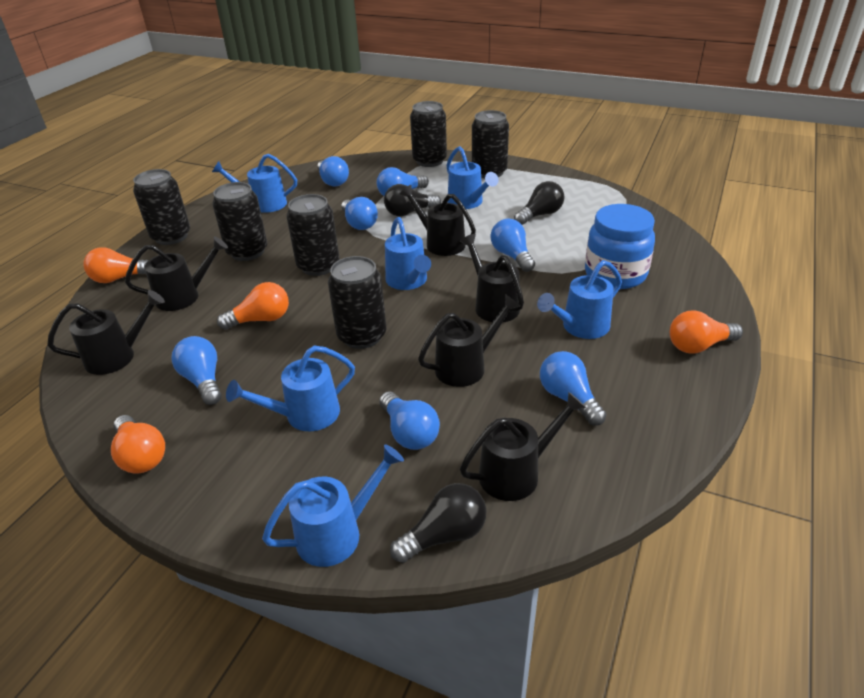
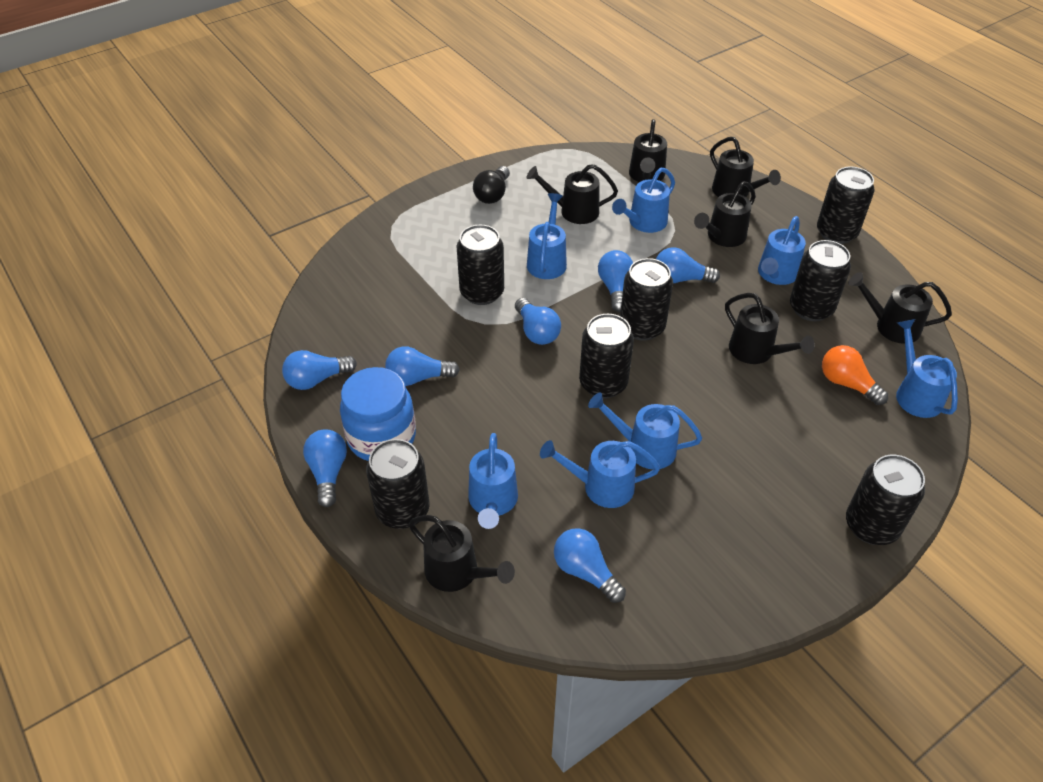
black can: [133,169,190,245] [212,182,267,261] [286,194,339,276] [328,256,387,349] [410,101,447,167] [472,110,509,178] = 6 -> [366,439,429,529] [457,225,504,305] [579,314,634,398] [620,258,673,341] [790,240,851,321] [817,167,875,244] [846,455,925,545] = 7
black light bulb: [384,184,441,217] [390,483,487,563] [514,181,564,225] = 3 -> [473,166,510,204] = 1
black watering can: [47,290,165,375] [125,237,228,311] [399,185,476,256] [418,295,520,387] [460,234,524,323] [460,392,586,501] = 6 -> [409,515,515,592] [526,164,618,224] [629,119,667,182] [694,181,756,247] [710,137,781,197] [725,293,815,364] [848,272,952,344] = 7
blue watering can: [212,154,297,213] [226,346,355,431] [262,444,404,567] [385,217,431,290] [446,146,499,209] [537,260,622,339] = 6 -> [468,433,518,529] [527,193,567,279] [540,440,660,508] [588,392,702,470] [612,168,675,233] [758,216,806,285] [896,319,958,418] = 7
orange light bulb: [83,247,149,283] [111,415,165,473] [217,282,289,330] [670,311,743,354] = 4 -> [822,345,888,405] = 1

